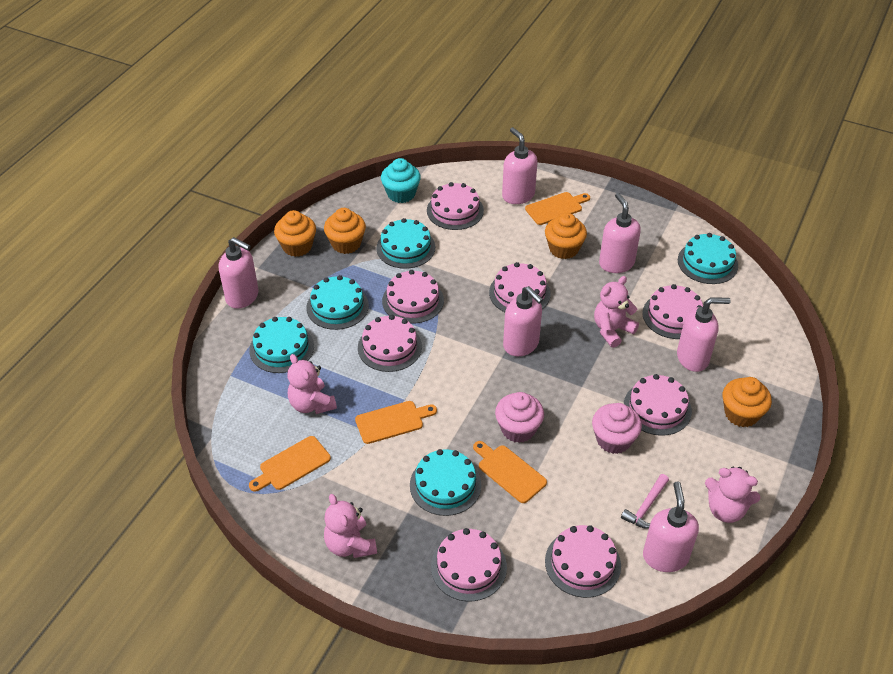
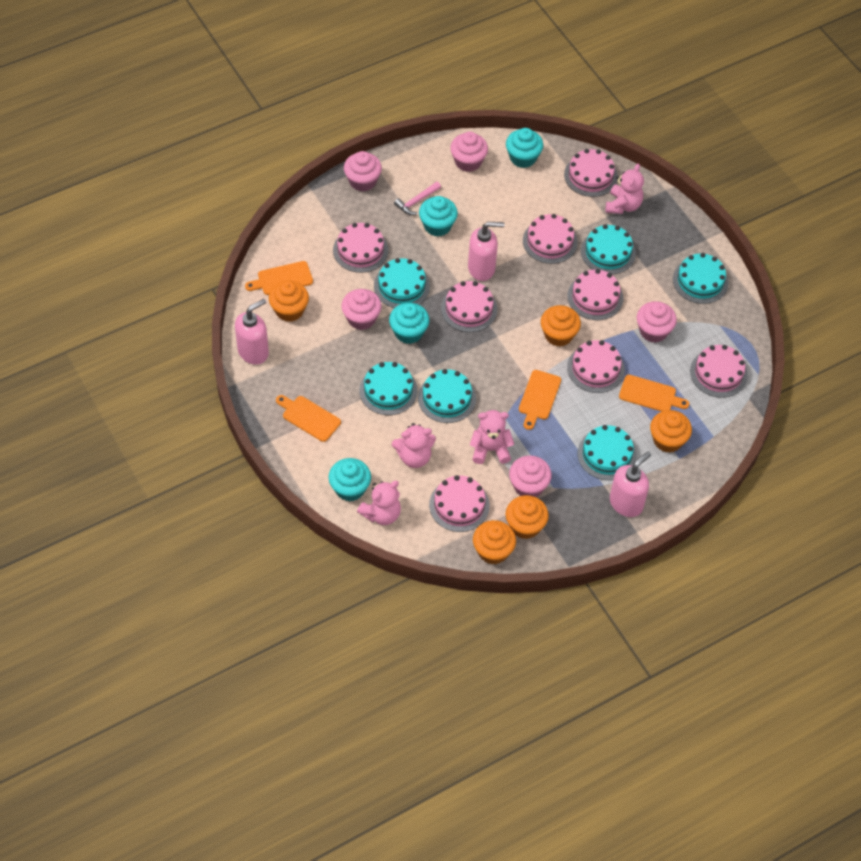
orange cupcake: [274,210,316,257] [324,208,366,254] [545,213,587,259] [723,377,772,427] = 4 -> [269,281,309,322] [473,520,516,564] [506,495,549,539] [541,305,581,347] [650,410,692,453] = 5
pink cupcake: [495,392,544,443] [592,403,642,454] = 2 -> [341,289,382,330] [344,151,382,192] [450,132,488,172] [509,455,552,497] [637,301,677,343] = 5
pink soap dispenser: [219,237,259,309] [502,127,538,204] [503,286,543,356] [599,193,641,273] [643,481,699,572] [677,297,731,372] = 6 -> [235,299,269,365] [468,222,505,281] [610,452,651,517] = 3
turquoise cake: [249,317,314,373] [306,275,369,330] [376,218,435,269] [410,449,481,516] [678,233,738,284] = 5 -> [359,362,418,415] [374,258,430,308] [418,369,476,423] [578,425,637,480] [581,224,636,274] [673,253,729,304] = 6
turquoise cupcake: [381,158,421,203] = 1 -> [329,458,371,502] [389,303,429,344] [419,196,458,236] [506,128,543,168] = 4

